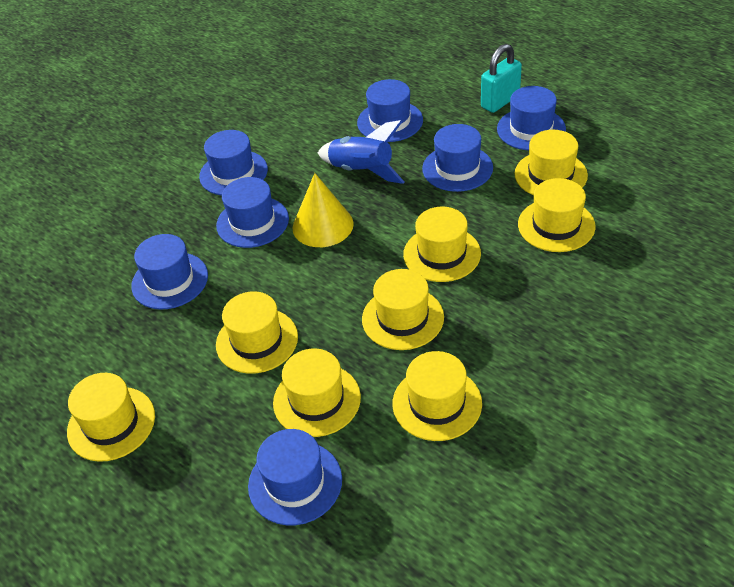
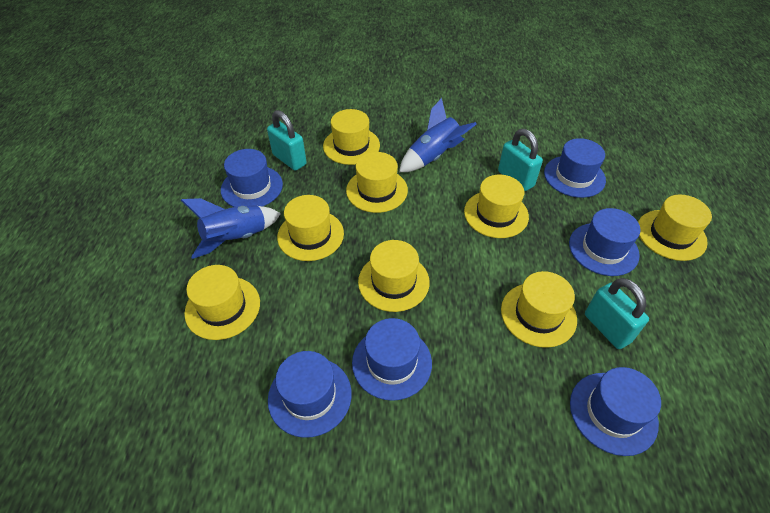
blue hat: [131,234,208,310] [199,130,268,196] [216,177,289,248] [248,429,342,525] [357,79,423,142] [422,124,493,192] [497,86,566,150] = 7 -> [221,149,283,207] [268,351,352,438] [352,318,432,401] [544,138,606,198] [569,208,640,276] [570,367,661,456] = 6
blue rocket: [318,120,404,184] = 1 -> [181,198,281,259] [399,98,477,172] = 2
turquoise padlock: [481,44,522,113] = 1 -> [267,110,307,171] [498,129,543,191] [585,278,649,349] = 3
yellow cone: [293,173,354,247] = 1 -> none = 0

